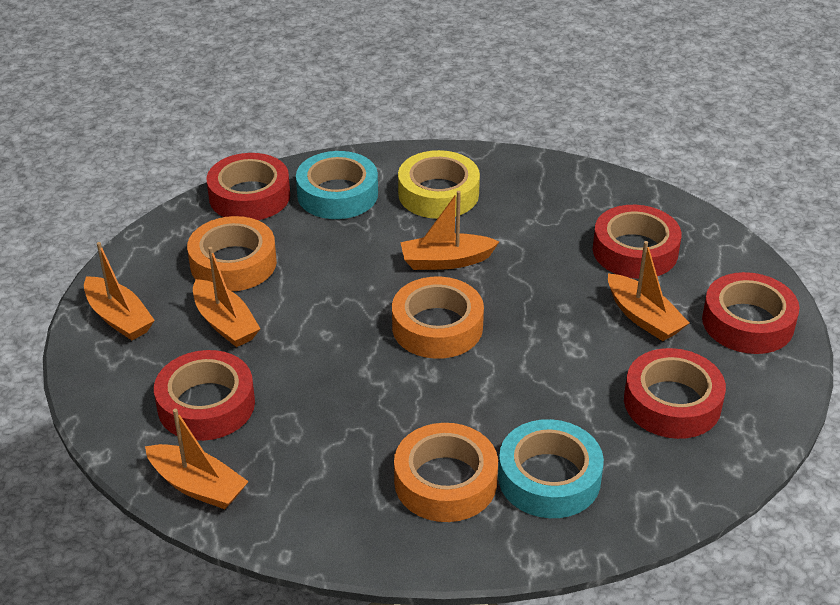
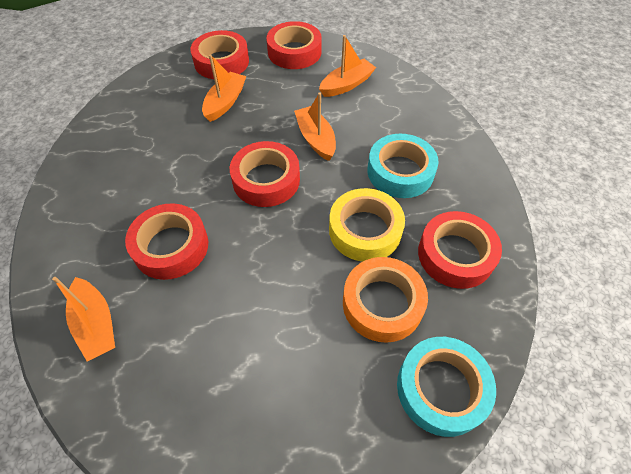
orange boat: [84,242,155,340] [145,409,249,509] [193,247,261,347] [400,191,499,270] [608,241,689,341] = 5 -> [52,277,115,361] [202,54,246,122] [294,93,336,161] [319,35,376,97] = 4
orange tape: [187,216,277,291] [392,277,484,359] [394,423,498,522] = 3 -> [343,257,428,343] = 1

